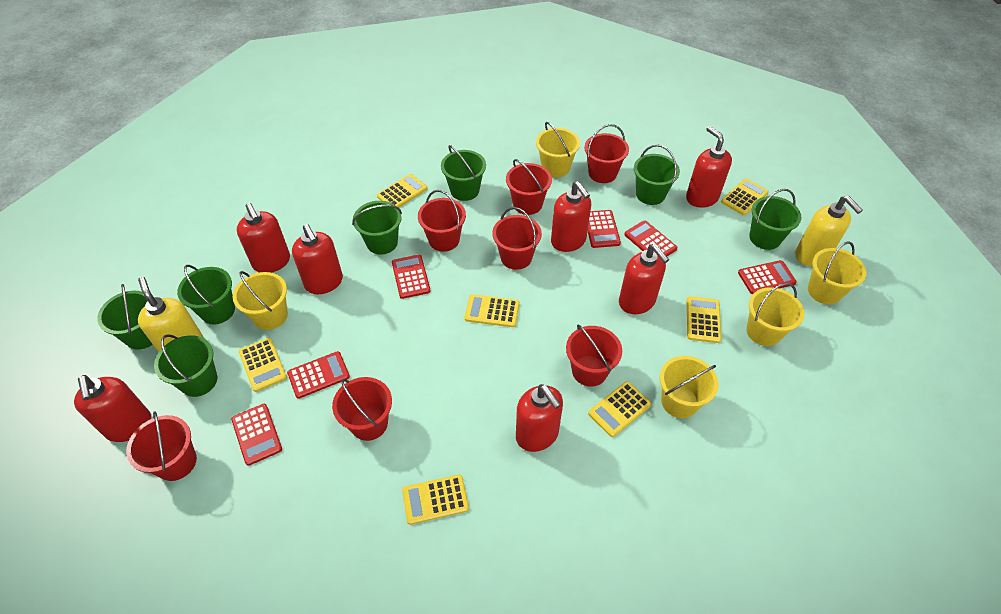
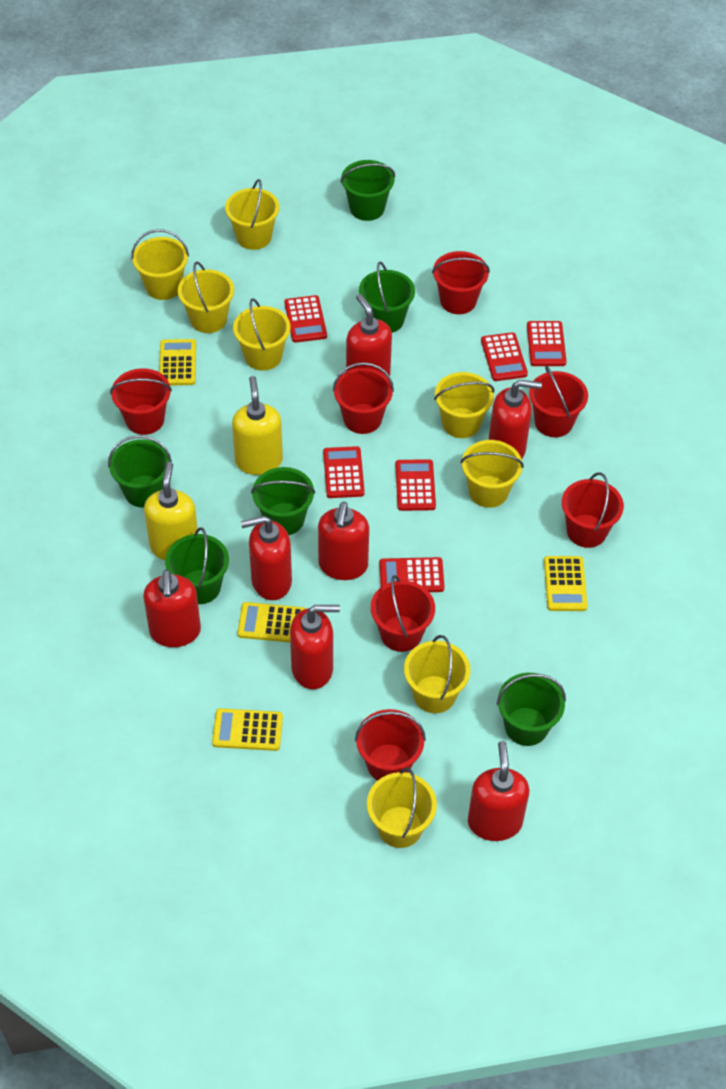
green bucket: [97,284,153,350] [154,334,217,397] [177,265,235,324] [352,201,402,255] [441,145,486,201] [634,145,680,205] [749,189,801,250] = 7 -> [108,435,172,508] [165,527,229,604] [251,467,315,535] [340,160,395,221] [359,261,415,333] [497,673,566,746] = 6
yellow bucket: [233,271,288,330] [536,122,580,178] [660,356,719,418] [746,283,804,346] [808,241,867,305] = 5 -> [131,229,189,300] [178,262,234,333] [225,179,279,250] [233,298,290,371] [367,768,437,848] [404,635,470,713] [434,372,494,438] [460,440,524,508] = 8
yellow calculator: [239,338,287,392] [377,174,427,208] [402,475,469,525] [465,294,520,327] [588,381,652,437] [687,296,722,343] [721,178,769,216] = 7 -> [159,339,196,386] [212,708,283,751] [237,602,305,642] [544,556,588,611] = 4

